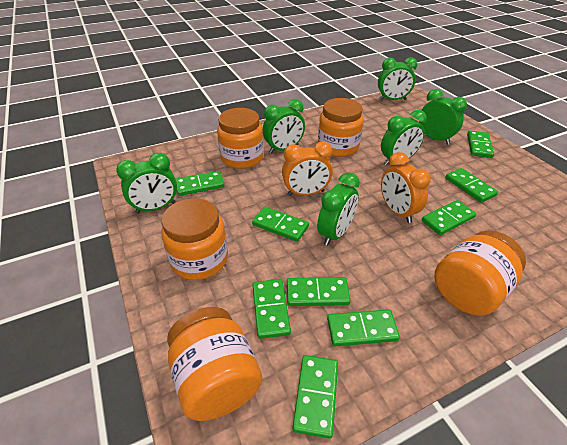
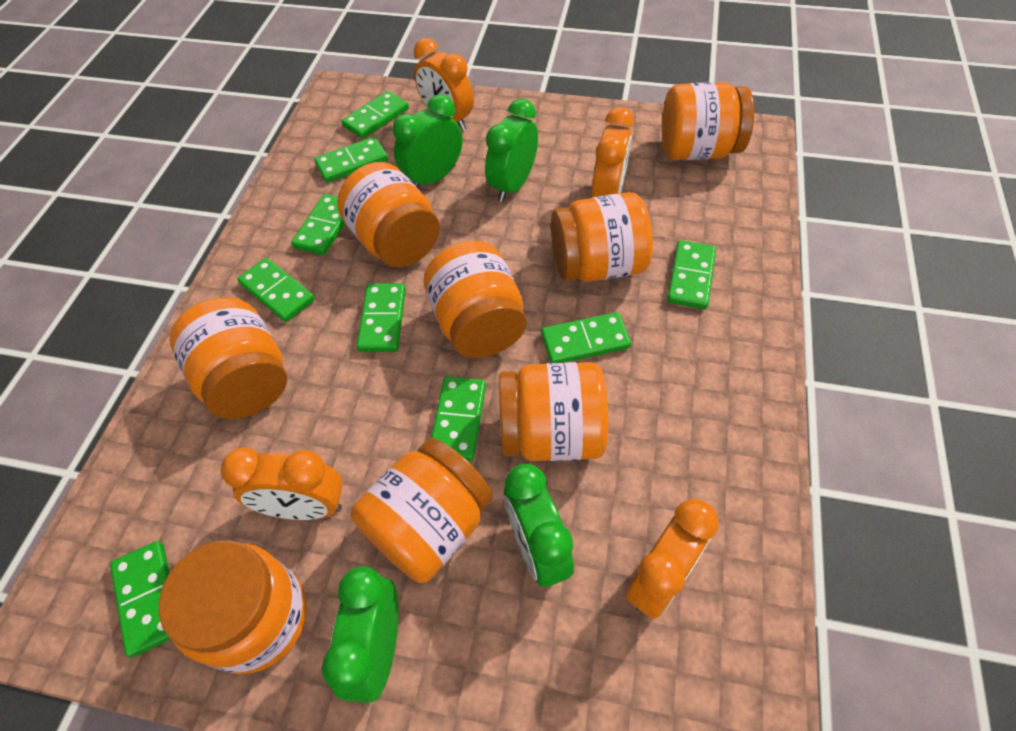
green clock: [116,153,177,213] [263,99,305,153] [317,172,360,246] [378,57,418,100] [381,110,427,166] [419,89,467,145] = 6 -> [322,566,398,703] [393,94,463,188] [485,99,538,202] [504,464,574,587] = 4
orange clock: [282,141,333,196] [381,152,431,223] = 2 -> [221,448,343,520] [414,38,474,131] [592,107,634,197] [625,499,719,619] = 4
orange jar: [162,198,228,280] [167,307,262,421] [217,108,264,169] [318,98,363,157] [434,230,526,316] = 5 -> [159,541,307,674] [170,297,287,419] [337,162,440,267] [351,438,493,583] [424,241,527,358] [499,362,608,461] [551,192,653,282] [662,82,754,160] = 8

